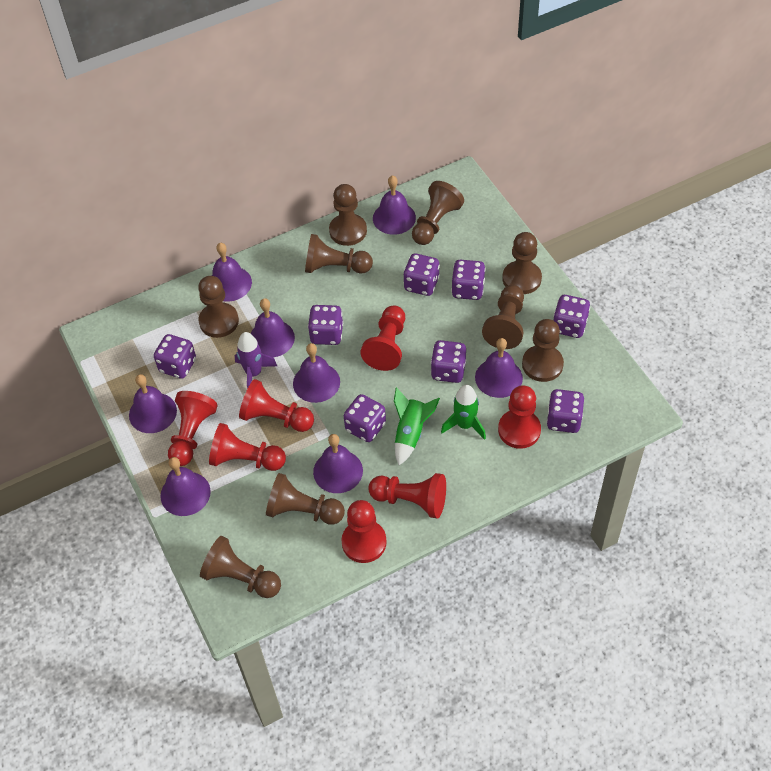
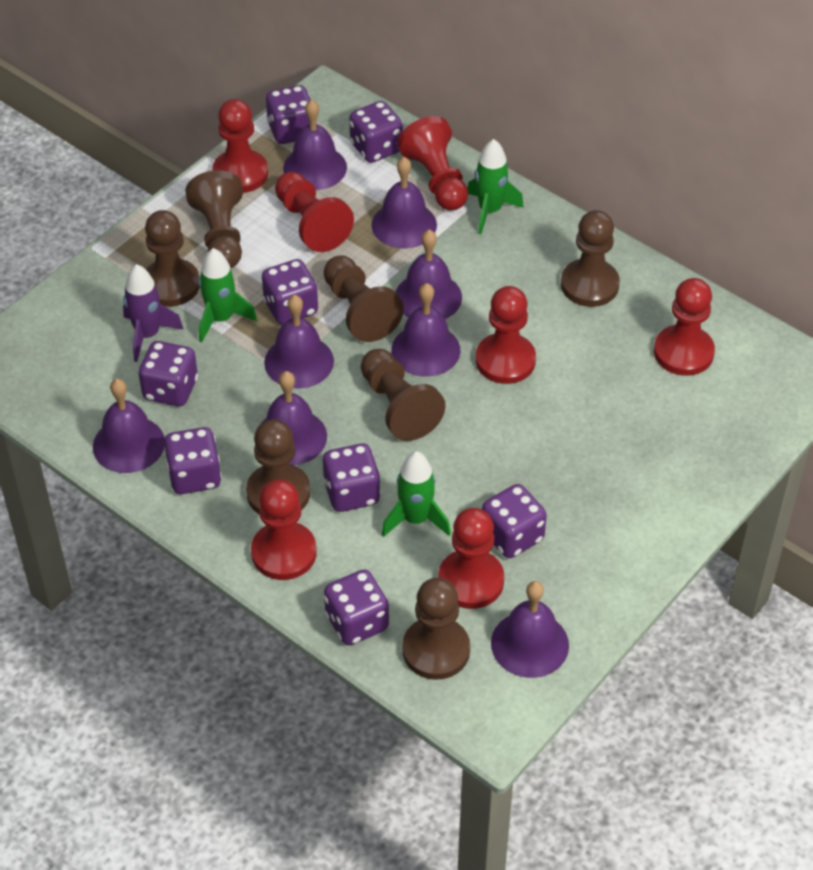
brown pawn: [198,276,239,338] [200,536,281,598] [266,473,345,525] [305,234,373,274] [329,184,367,246] [412,181,464,245] [482,285,524,349] [502,232,542,294] [522,319,564,382] = 9 -> [145,210,200,307] [185,170,243,268] [246,419,310,515] [324,255,404,342] [361,349,446,441] [402,578,470,680] [561,210,620,307] = 7
green rocket: [394,387,440,465] [441,385,486,440] = 2 -> [199,248,257,343] [382,451,451,537] [467,139,524,234] = 3

